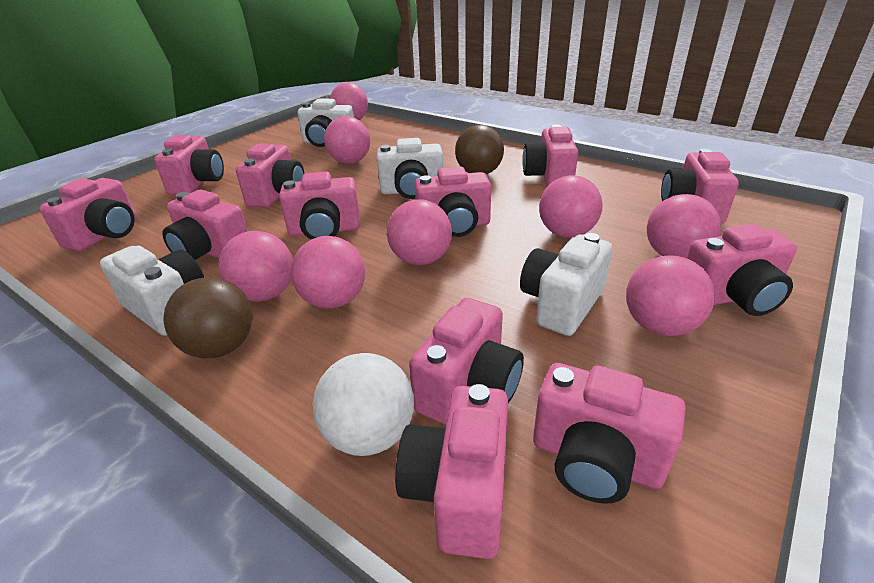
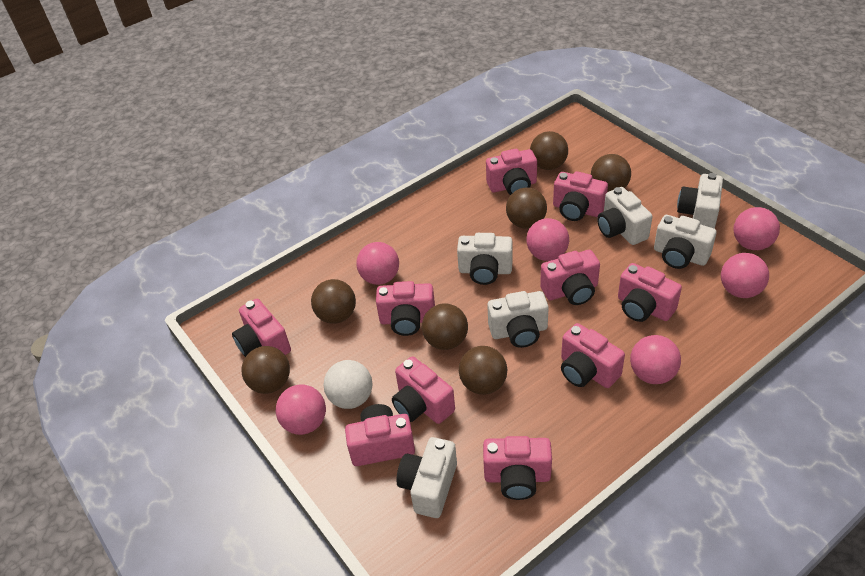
brown ball: [163,277,252,358] [455,125,504,174] = 2 -> [242,346,290,394] [311,279,356,324] [422,303,468,350] [459,346,508,395] [506,187,547,229] [530,131,568,170] [591,154,631,192] = 7
pink ball: [218,231,293,302] [291,236,365,309] [324,116,370,164] [330,82,368,120] [387,199,452,265] [539,175,603,238] [626,255,715,336] [647,194,721,258] = 8 -> [276,384,326,435] [356,242,399,285] [526,218,569,261] [630,335,681,384] [721,253,769,298] [734,207,780,250] = 6
pink camera: [39,178,137,251] [154,135,224,195] [162,190,248,260] [236,143,305,208] [279,172,360,240] [395,384,508,559] [409,298,524,425] [414,166,491,237] [522,125,578,186] [533,363,686,504] [661,149,739,224] [687,224,797,316] = 12 -> [232,299,291,357] [345,404,415,466] [376,281,435,336] [392,356,455,424] [483,436,552,500] [486,149,537,195] [540,250,600,305] [553,171,608,221] [561,323,625,388] [618,263,682,322] = 10
white camera: [100,246,204,336] [297,98,354,147] [377,138,443,199] [520,233,612,336] = 4 -> [397,437,457,518] [457,233,513,285] [487,291,549,348] [597,187,653,245] [654,215,716,269] [677,173,723,229] = 6

